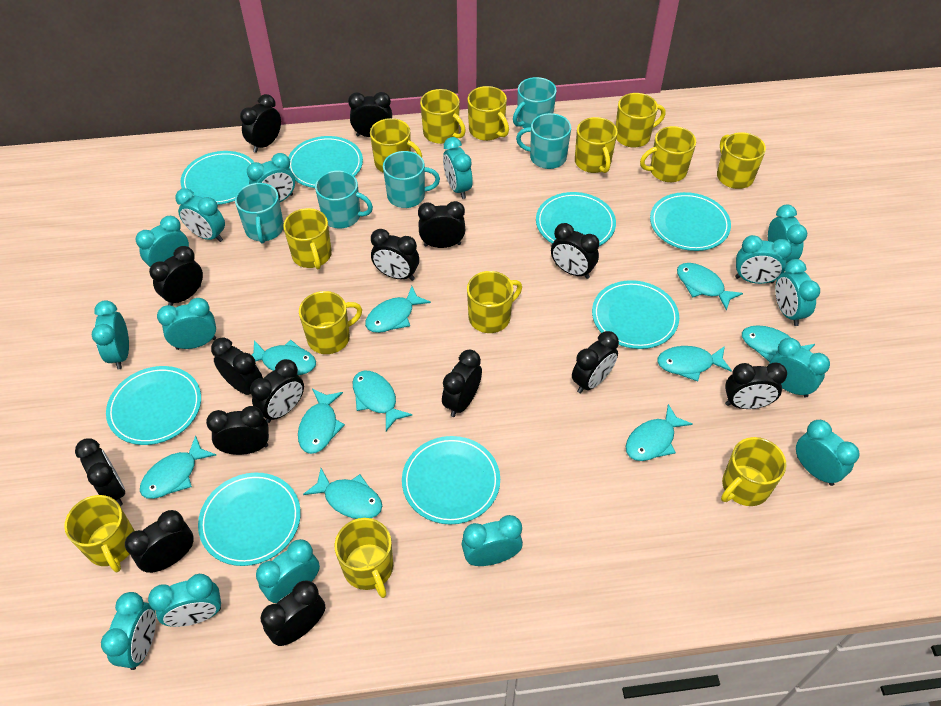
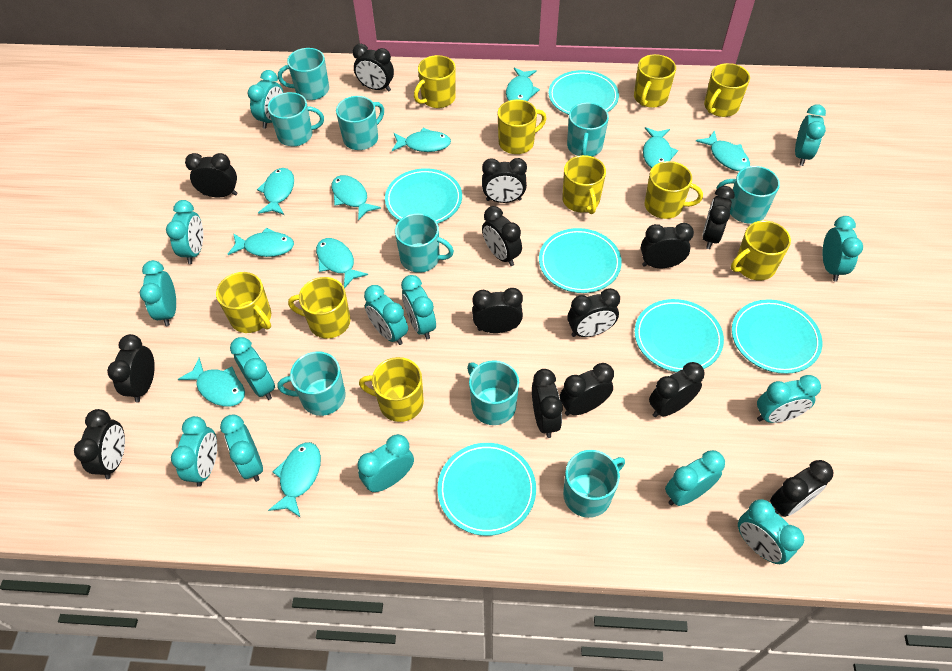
black clock: [75,438,125,506] [125,510,194,573] [149,246,203,306] [206,406,269,455] [211,337,263,395] [240,94,281,153] [250,359,304,423] [261,580,326,646] [348,92,392,137] [371,229,419,281] [418,201,465,248] [442,350,482,417] [551,223,599,279] [572,331,619,393] [725,362,787,409] = 15 -> [74,409,125,479] [107,334,155,402] [185,153,238,198] [353,44,394,91] [472,288,523,333] [482,158,527,203] [482,206,522,266] [532,369,563,438] [560,363,614,416] [568,288,620,337] [641,223,694,268] [649,362,704,417] [702,186,735,249] [770,460,834,517] = 14
turquoise clock: [92,300,129,370] [101,592,156,670] [136,216,189,267] [148,574,221,627] [157,298,216,350] [175,188,225,242] [247,153,295,202] [256,539,320,603] [443,137,473,199] [461,515,523,566] [735,235,792,284] [768,205,807,264] [769,338,830,398] [775,259,820,326] [796,420,860,486] = 15 -> [140,260,176,326] [166,200,203,264] [171,416,217,487] [220,415,263,482] [230,337,275,400] [248,70,283,129] [357,434,414,492] [364,285,408,345] [401,275,436,339] [665,450,725,506] [738,499,804,564] [757,375,821,423] [795,104,826,166] [822,216,863,282] = 14
turquoise mug: [235,183,284,244] [315,170,373,229] [383,151,440,208] [513,77,557,128] [516,113,571,169] = 5 -> [268,92,324,146] [278,48,329,100] [278,351,346,416] [336,96,384,150] [395,213,454,273] [467,360,519,425] [563,450,625,518] [567,102,609,157] [717,166,780,224] = 9
turquoise plate: [106,366,201,445] [180,151,254,205] [198,473,301,566] [288,136,363,188] [402,436,500,525] [536,192,616,246] [592,280,679,349] [650,192,731,251] = 8 -> [385,168,462,224] [437,443,536,536] [539,228,622,293] [548,70,619,115] [635,299,724,372] [732,299,822,374] = 6
yellow mug: [64,495,135,572] [283,208,332,269] [299,291,362,354] [335,518,393,598] [370,118,422,173] [420,89,466,144] [467,271,522,333] [468,86,509,141] [575,117,618,173] [616,93,666,148] [640,126,696,182] [717,132,766,189] [721,437,787,506] = 13 -> [216,272,271,333] [288,277,351,339] [359,357,424,422] [414,55,456,108] [498,99,546,154] [562,155,606,214] [634,54,676,108] [645,161,703,219] [704,63,750,117] [731,221,791,281] = 10

